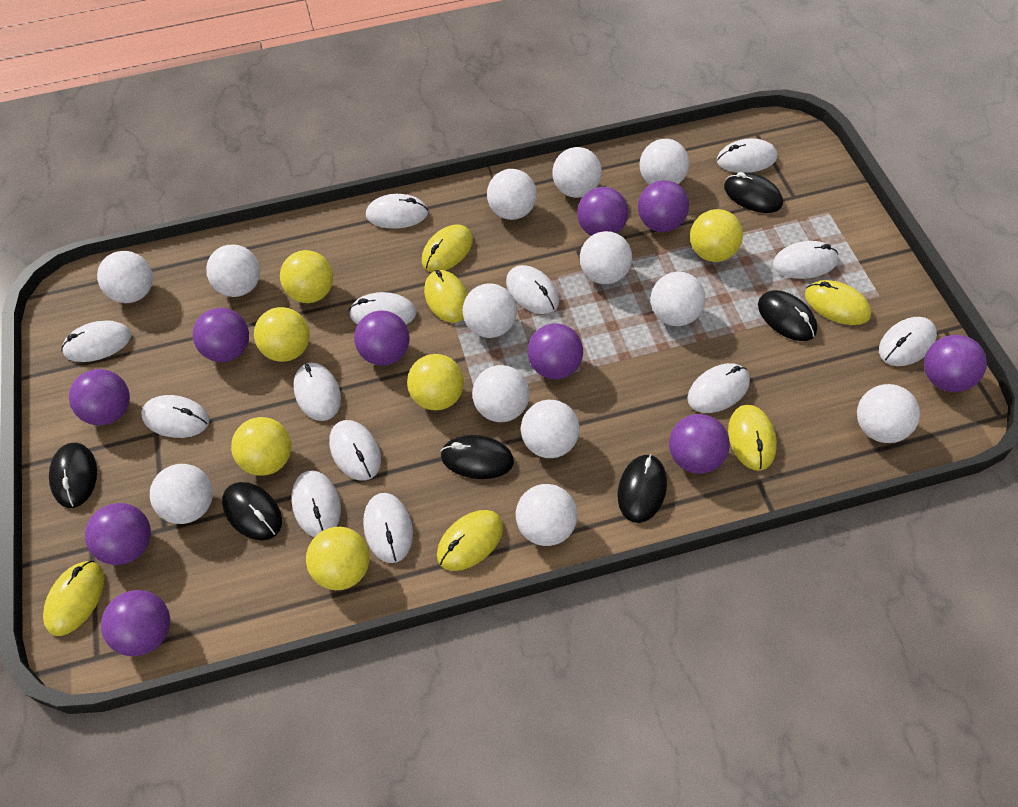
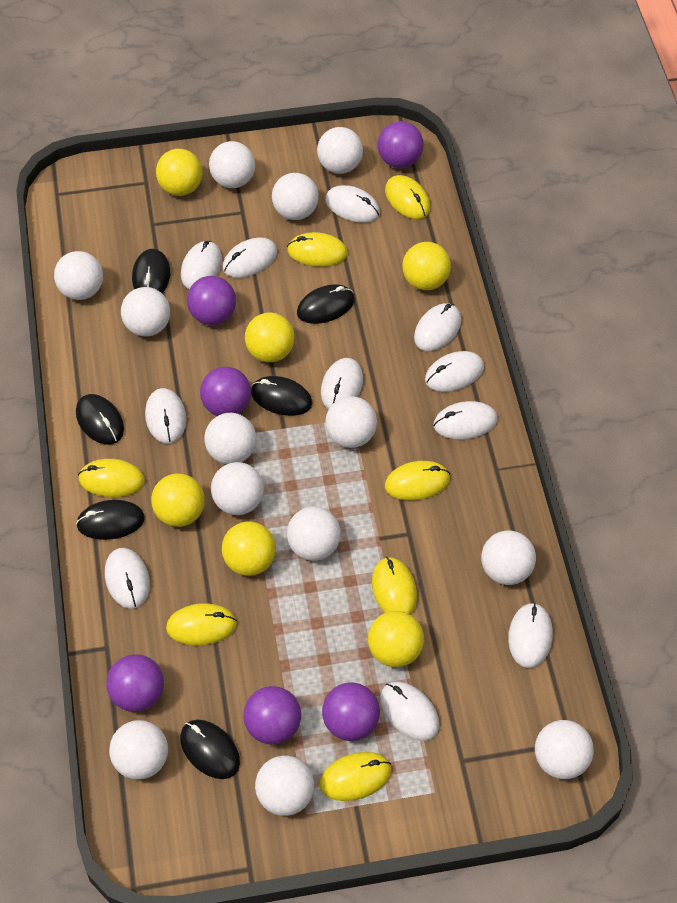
purple ball: [69,369,130,425] [85,503,151,565] [101,590,170,656] [193,308,249,362] [354,310,410,366] [527,323,583,379] [577,187,628,236] [638,180,689,232] [669,414,730,474] [924,335,987,392] = 10 -> [106,654,164,712] [187,276,236,325] [200,367,251,416] [243,686,301,745] [322,683,380,741] [378,121,423,168] = 6
white mouse: [62,320,131,362] [141,395,210,438] [291,470,341,537] [294,363,341,421] [329,420,381,481] [349,292,416,325] [363,493,413,563] [366,194,428,229] [506,265,559,314] [687,363,750,413] [717,138,777,173] [773,241,838,279] [879,317,937,366] = 13 -> [105,548,150,609] [145,388,186,443] [181,241,222,289] [223,237,277,278] [321,358,363,409] [325,185,380,223] [380,681,439,741] [414,303,461,351] [425,351,484,392] [434,401,498,439] [508,603,553,668] = 11
yellow mouse: [43,561,104,636] [422,225,473,272] [424,270,468,323] [437,510,503,571] [728,405,777,471] [805,280,871,325] = 6 -> [78,459,145,497] [166,603,237,645] [287,232,348,267] [320,752,392,801] [372,557,417,615] [385,175,431,219] [385,461,450,500] = 7

